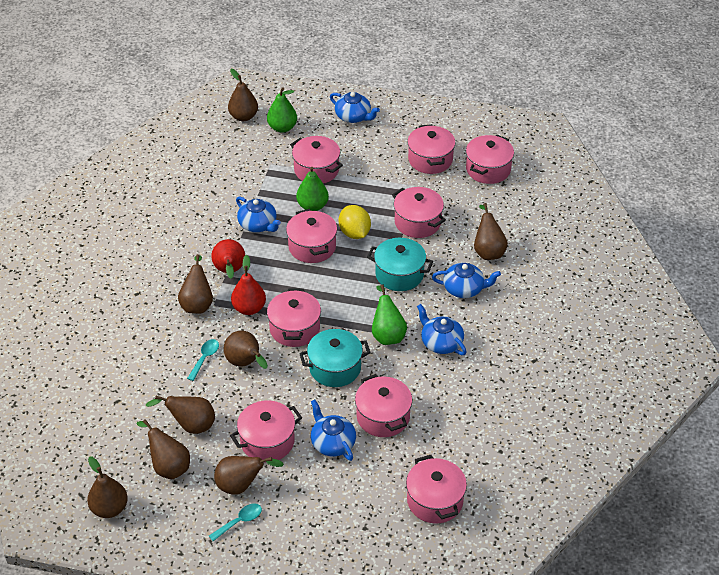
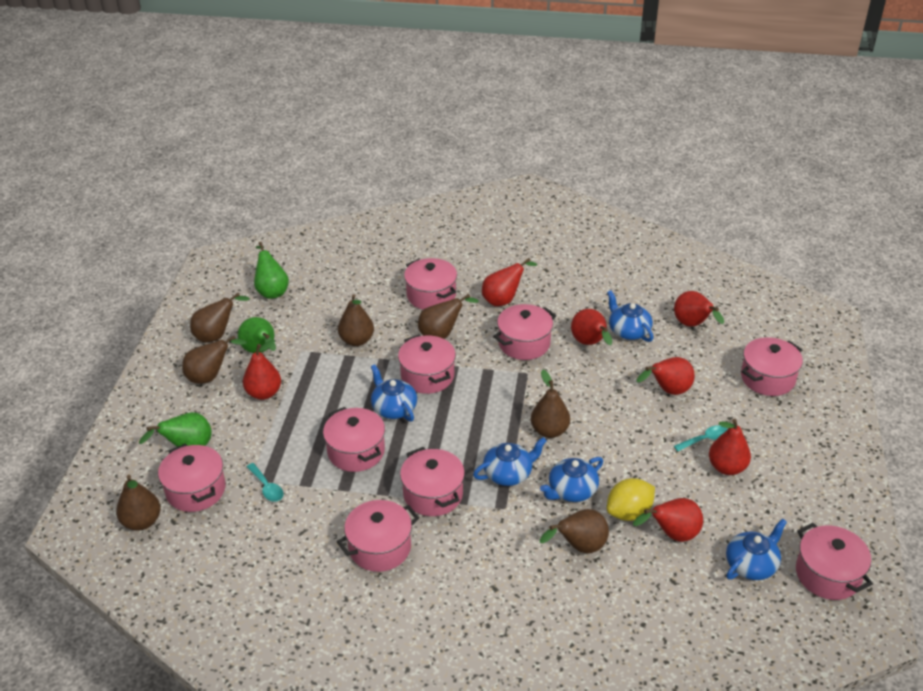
brown pear: [87,456,128,518] [137,419,190,479] [146,396,215,434] [178,254,213,314] [214,456,284,495] [224,331,268,369] [228,69,258,121] [474,203,508,260] = 8 -> [116,475,161,530] [182,336,247,384] [190,293,250,343] [338,294,374,346] [418,294,479,339] [531,370,570,438] [540,509,609,554] = 7
red pear: [212,239,245,279] [231,255,266,315] = 2 -> [243,340,281,400] [482,258,537,306] [571,309,612,345] [633,498,703,542] [637,357,695,395] [674,291,724,327] [709,419,751,475] = 7
turquoise pot: [299,329,371,387] [367,238,434,291] = 2 -> none = 0

